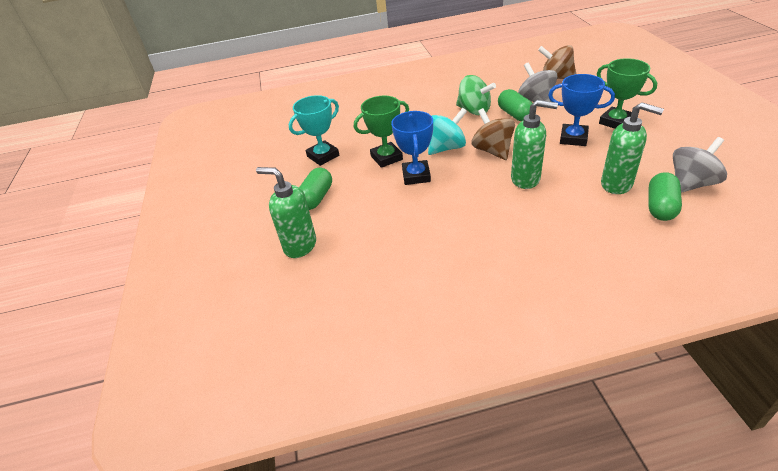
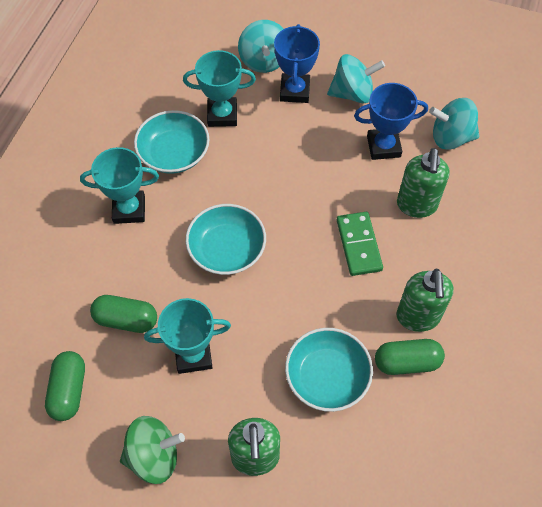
brown spinning top: [471,108,515,160] [538,45,576,79] = 2 -> none = 0
green domino: none = 0 -> [337,212,383,276] = 1
green trophy: [354,96,409,168] [597,58,657,129] = 2 -> none = 0
grey spinning top: [518,62,557,102] [673,137,727,193] = 2 -> none = 0
turquoise bowl: none = 0 -> [134,110,210,174] [185,204,266,275] [285,328,373,412] = 3
turquoise spinning top: [428,108,467,155] = 1 -> [238,20,284,73] [327,54,385,103] [429,98,479,150] = 3
turquoise trophy: [289,95,339,166] = 1 -> [80,147,159,224] [144,298,231,374] [183,50,256,127] = 3

